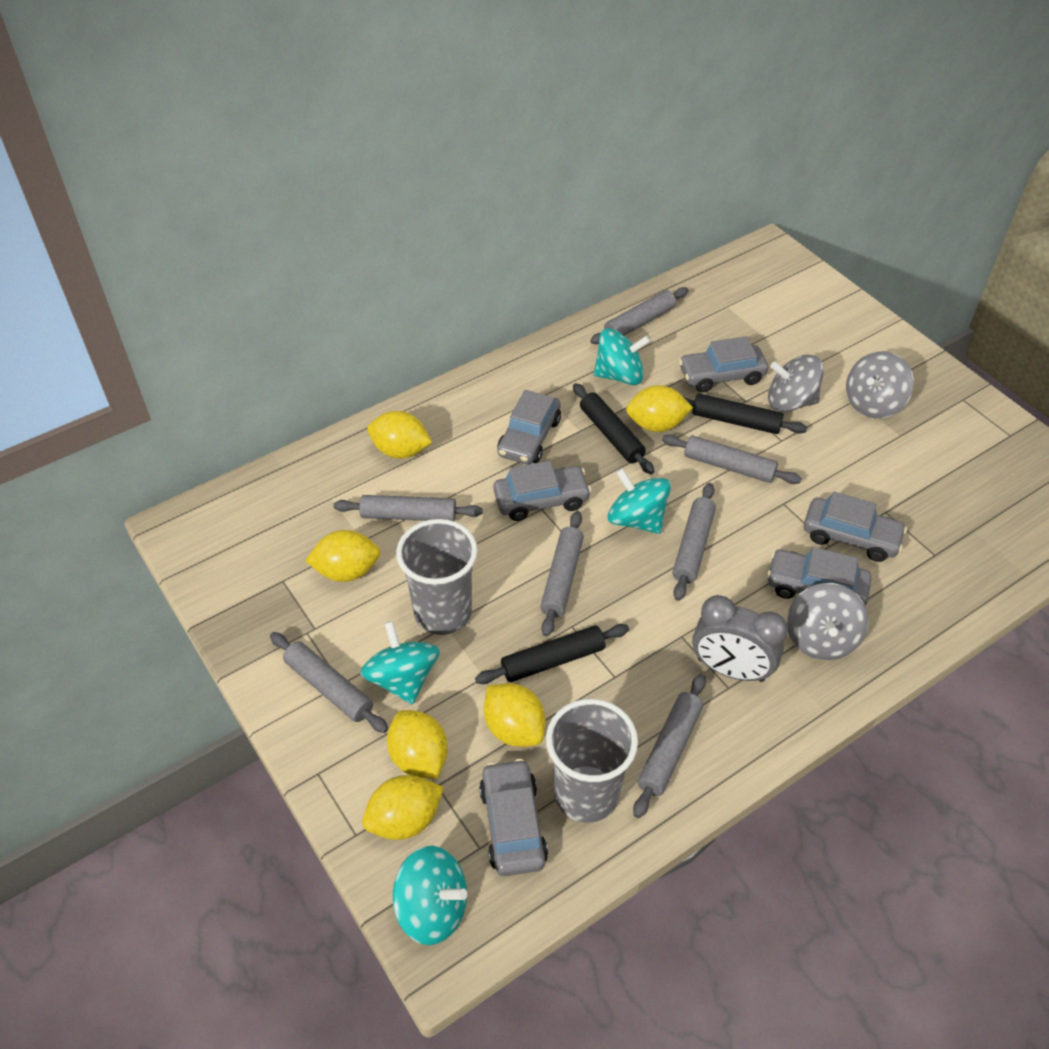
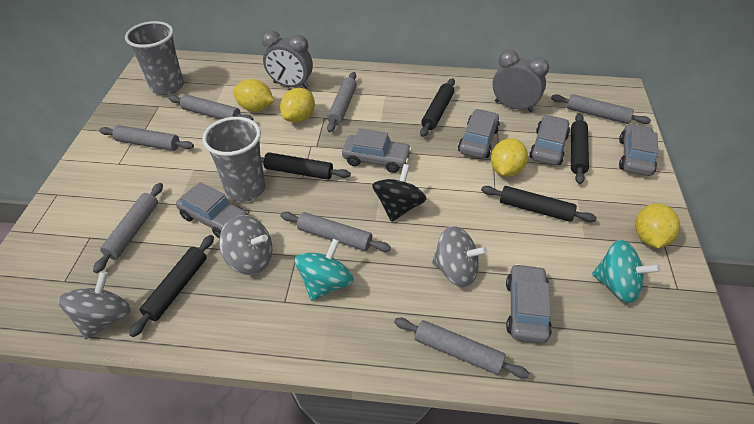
black rolling pin: [475,624,629,684] [573,383,654,474] [683,394,807,434] = 3 -> [129,235,214,337] [261,152,351,180] [420,78,455,137] [481,186,597,222] [571,113,589,184] = 5
black spinning top: none = 0 -> [372,164,426,222] = 1
grey clock: [692,595,788,682] = 1 -> [262,31,313,89] [492,50,549,112] = 2
turquoise spinning top: [360,621,440,705] [393,846,467,945] [593,328,651,385] [608,468,671,534] = 4 -> [295,239,354,301] [592,240,660,303] = 2
yellow lemon: [305,530,381,582] [362,775,444,840] [368,411,432,459] [387,710,448,779] [484,683,546,747] [626,385,693,432] = 6 -> [233,79,274,112] [280,88,315,123] [491,138,528,177] [635,203,680,248] = 4

